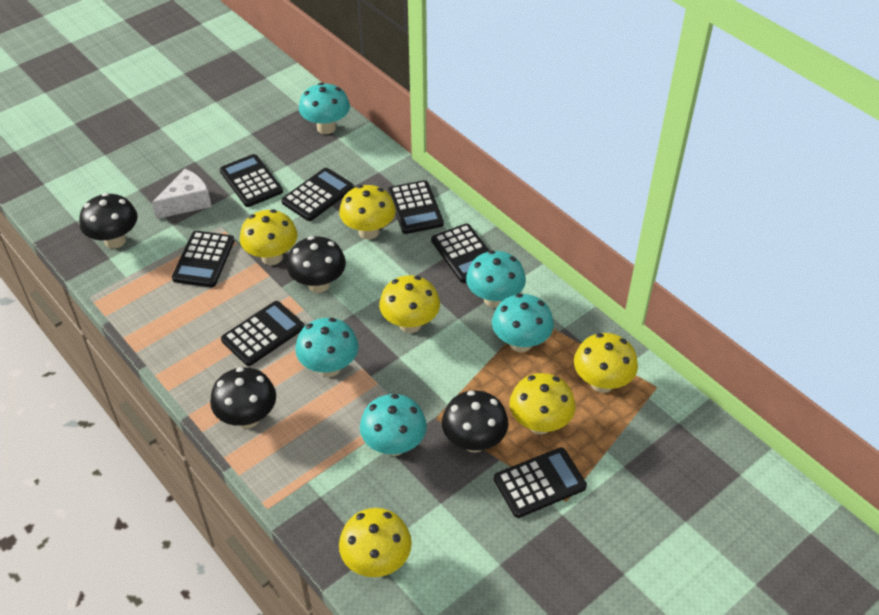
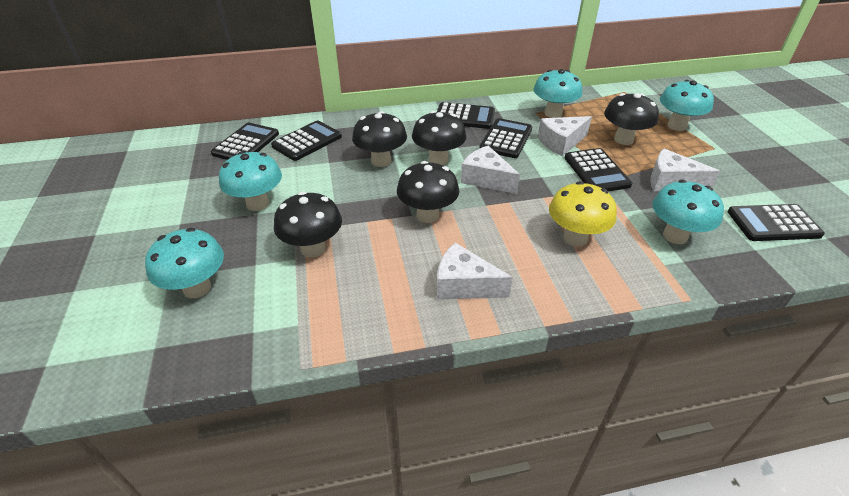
black calculator: [172,231,235,287] [220,154,283,207] [221,301,304,366] [281,168,354,221] [388,180,444,234] [431,223,490,283] [494,447,587,518] = 7 -> [211,123,279,160] [271,121,342,161] [437,102,495,129] [479,118,532,158] [565,148,632,191] [728,204,825,241] = 6
black mushroom: [79,193,138,248] [210,367,276,428] [287,236,346,293] [442,390,509,452] = 4 -> [274,192,342,257] [352,111,407,167] [397,161,459,223] [412,111,467,165] [604,93,659,145] = 5
white cheese: [152,169,212,219] = 1 -> [437,243,513,300] [461,145,520,194] [538,116,592,156] [650,149,720,191] = 4
yellow mushroom: [240,209,298,265] [339,185,396,239] [339,508,412,577] [379,275,440,333] [510,373,575,434] [574,333,638,393] = 6 -> [549,181,617,246] = 1

